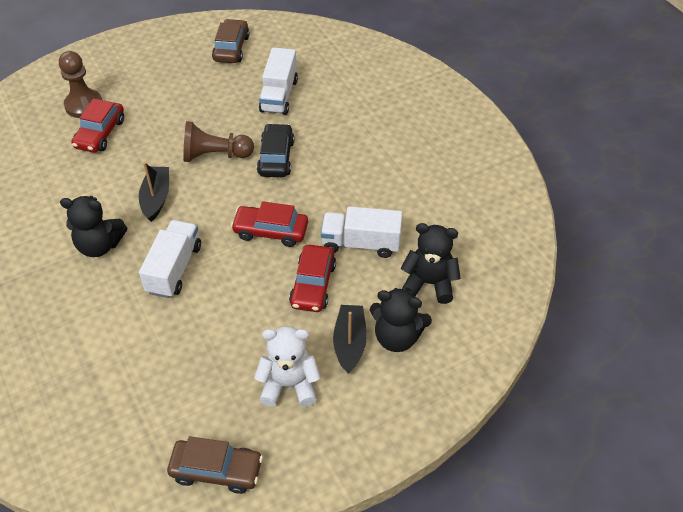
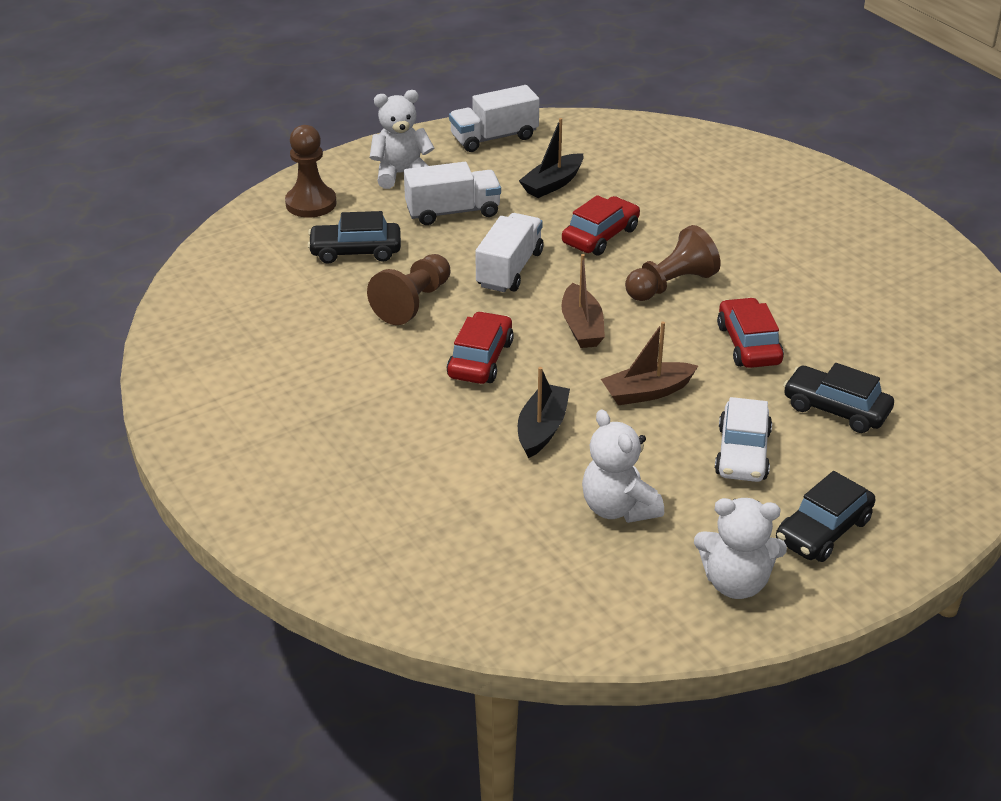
black car: [257,123,294,177] = 1 -> [308,211,401,264] [776,471,875,562] [783,363,894,433] = 3
black teddy bear: [60,196,127,257] [370,287,432,352] [401,223,461,304] = 3 -> none = 0
brown boat: none = 0 -> [561,254,605,348] [601,322,698,405] = 2
brown car: [167,436,263,494] [212,19,250,63] = 2 -> none = 0
brown pawn: [59,51,102,118] [183,121,254,162] = 2 -> [285,125,337,218] [367,254,451,325] [625,225,721,301] = 3
white car: none = 0 -> [715,397,772,482] = 1
white teddy bear: [254,326,321,407] = 1 -> [370,90,434,189] [582,409,664,523] [694,498,787,599] = 3

